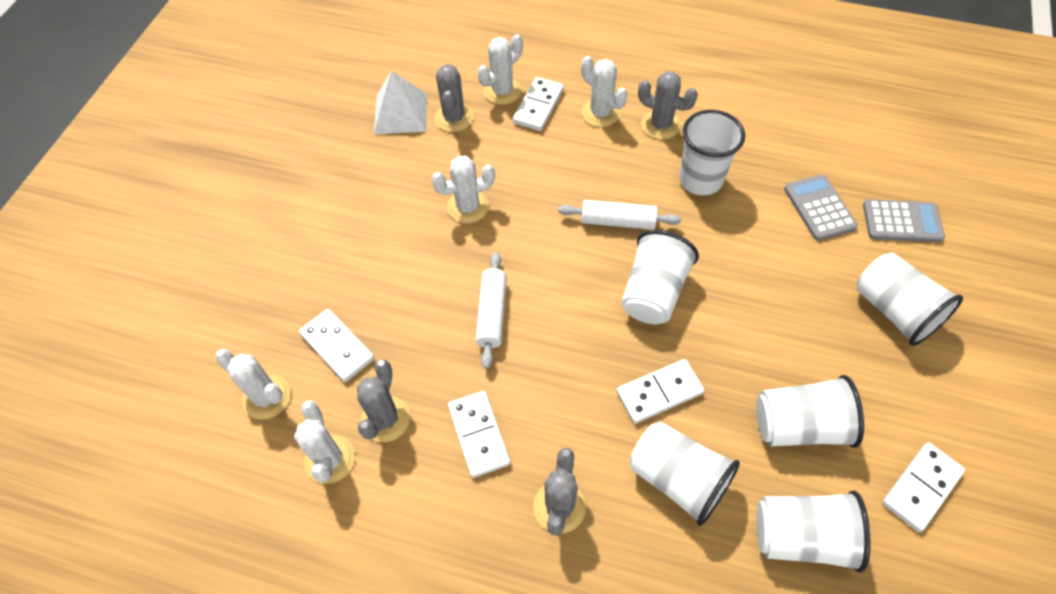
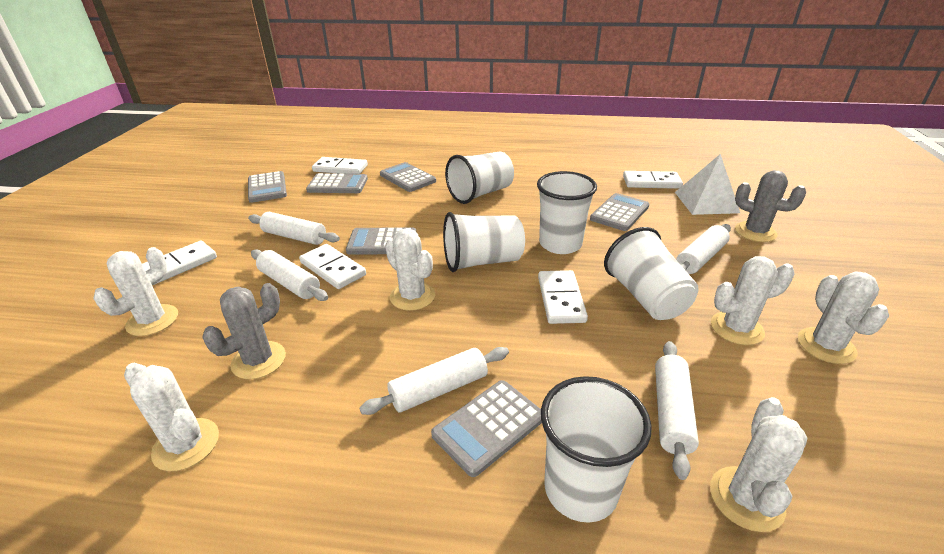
grey cactus: [357,359,410,442] [435,64,473,132] [533,448,586,536] [638,71,698,139] = 4 -> [202,283,286,379] [735,170,806,242] = 2
grey calculator: [784,174,858,241] [863,199,945,243] = 2 -> [248,171,287,203] [306,173,368,193] [346,227,416,255] [380,162,436,192] [431,380,542,477] [590,193,649,231] = 6
white cactus: [215,349,291,419] [294,400,355,484] [431,156,495,223] [477,34,523,105] [581,56,627,127] = 5 -> [93,247,178,336] [124,363,219,471] [385,228,435,311] [710,397,808,532] [711,256,795,345] [798,272,889,364] = 6
white cup: [621,230,699,324] [630,421,740,526] [679,110,745,195] [756,375,864,448] [756,491,871,573] [856,253,963,346] = 6 -> [443,212,525,272] [445,151,514,204] [537,171,597,254] [541,376,652,523] [604,227,699,320] = 5
white rolling pin: [475,252,507,369] [558,200,681,230] = 2 -> [248,212,340,245] [251,249,328,301] [360,347,509,415] [655,341,699,480] [676,224,731,274] = 5

